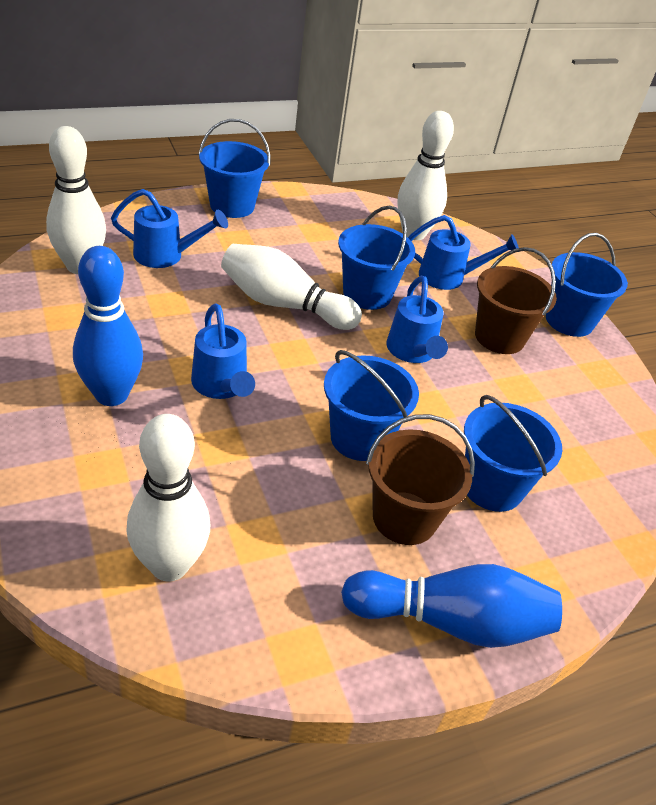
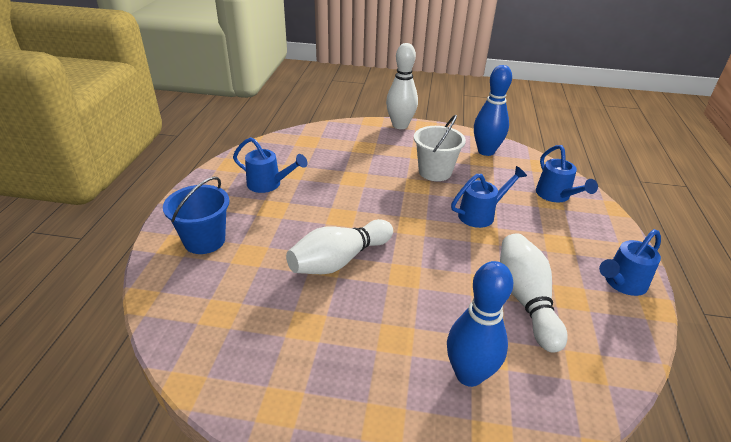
blue bucket: [199,119,270,218] [324,350,419,461] [338,206,415,310] [464,395,562,512] [546,233,628,337] = 5 -> [163,177,229,254] = 1
brown bucket: [366,414,475,545] [475,247,557,354] = 2 -> none = 0
white bowling pin: [46,126,106,274] [126,414,210,581] [221,244,362,330] [398,111,454,240] = 4 -> [286,219,393,274] [386,43,418,129] [500,233,568,353] = 3
white bucket: none = 0 -> [414,115,466,181] = 1

